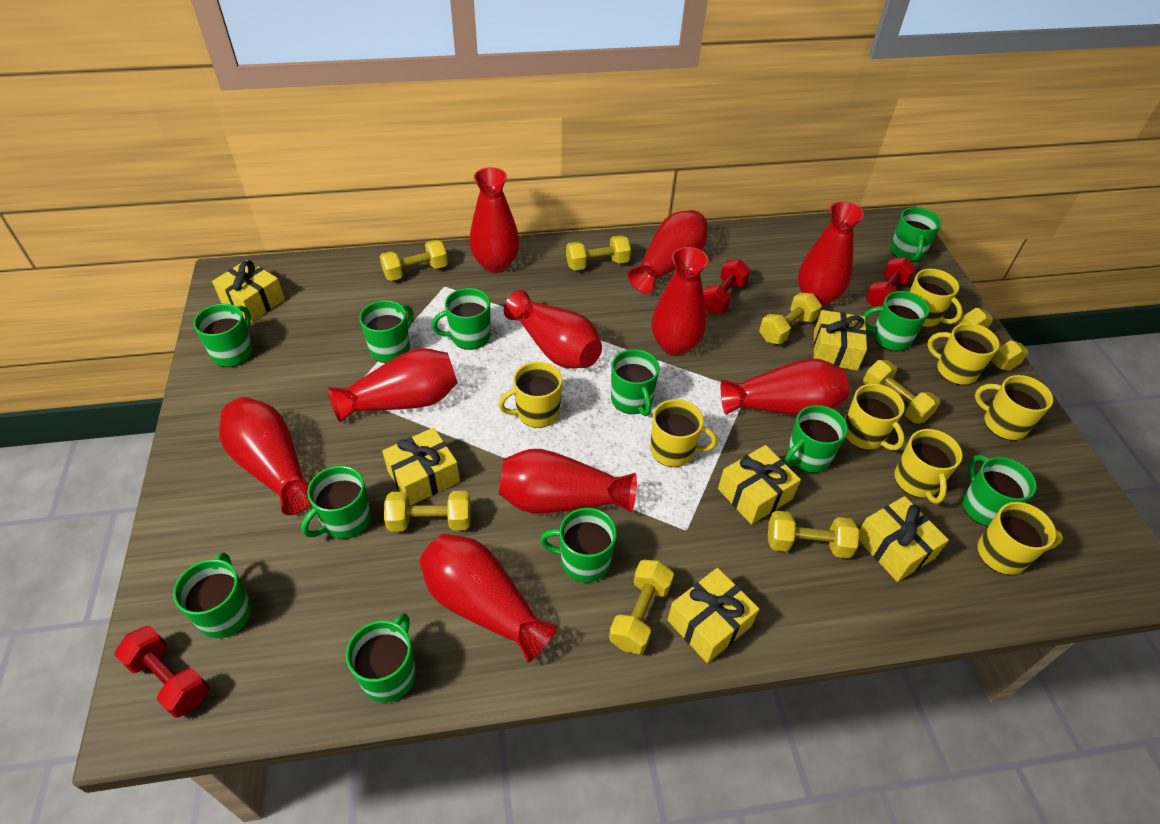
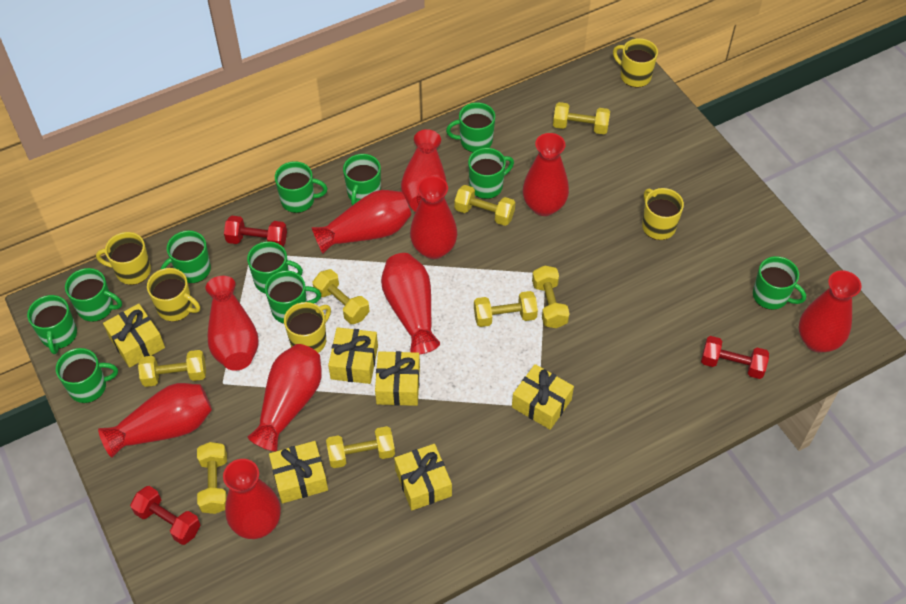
green mug: [173,553,252,638] [193,304,253,367] [301,466,371,539] [346,613,416,703] [359,300,413,363] [432,288,491,350] [540,508,617,583] [611,349,660,416] [785,405,848,473] [863,291,930,351] [890,207,942,262] [963,455,1037,527] = 12 -> [27,295,77,354] [56,348,118,403] [65,268,122,322] [160,231,211,283] [247,241,303,294] [265,271,321,324] [275,161,327,213] [343,154,381,205] [446,102,495,152] [468,148,514,199] [753,256,806,310] = 11
yellow mug: [498,362,562,428] [650,399,717,467] [845,384,905,450] [894,429,963,504] [910,269,963,328] [927,323,1000,385] [975,375,1053,440] [977,502,1063,575] = 8 -> [96,232,151,285] [147,268,200,321] [284,302,331,353] [613,38,658,87] [642,188,684,240] = 5

